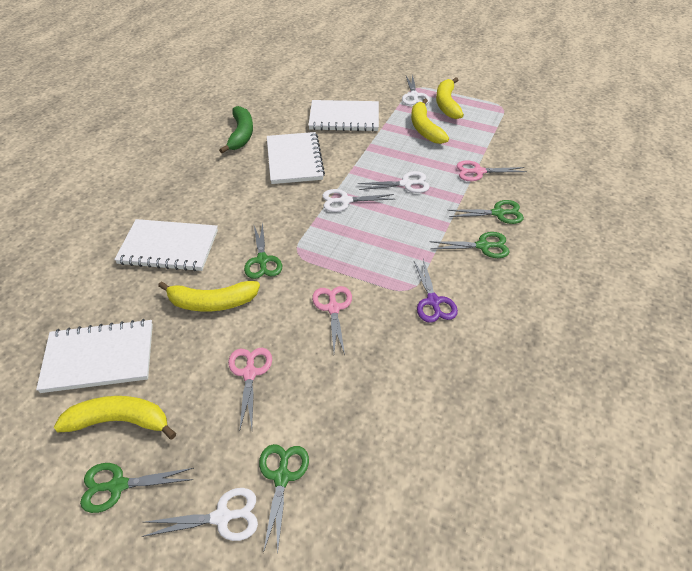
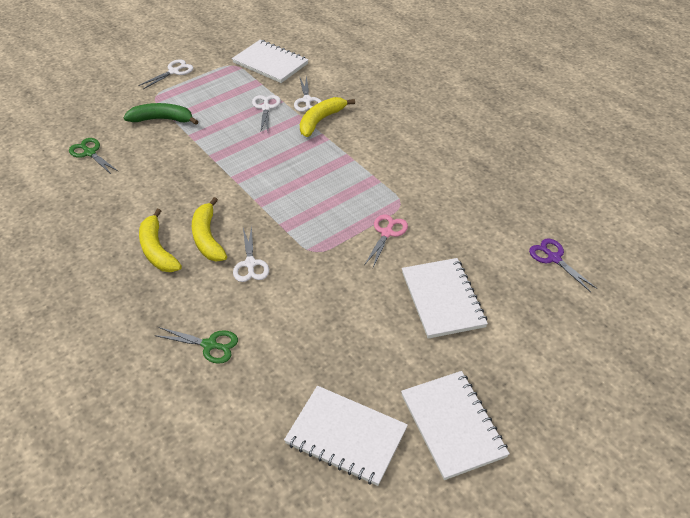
green scissors: [80,463,194,513] [244,222,282,279] [259,444,309,555] [429,232,510,258] [447,200,524,224] = 5 -> [69,138,119,174] [154,327,238,364] = 2
pink scissors: [228,348,272,429] [312,286,352,355] [456,160,527,181] = 3 -> [365,214,408,268] = 1
yellow banana: [54,396,176,439] [158,281,260,312] [411,99,449,144] [436,77,464,119] = 4 -> [139,209,182,272] [192,197,227,261] [300,97,355,137] = 3

